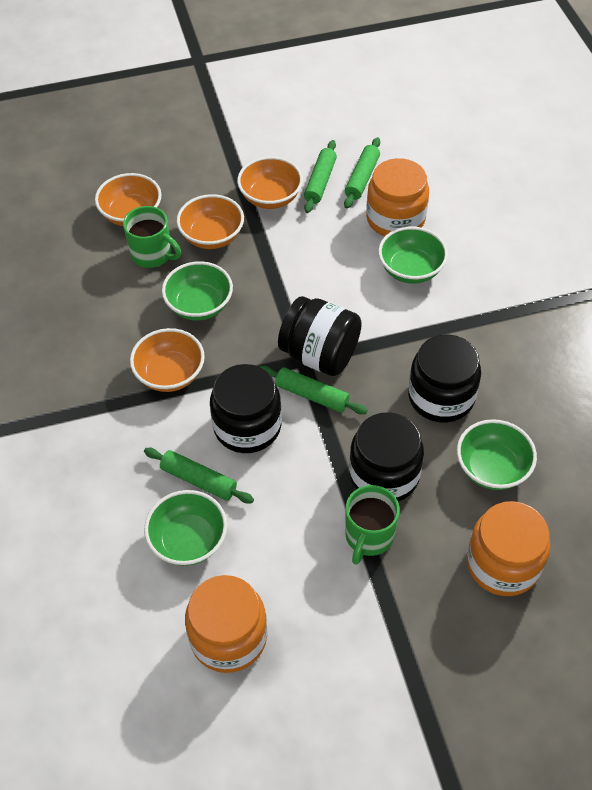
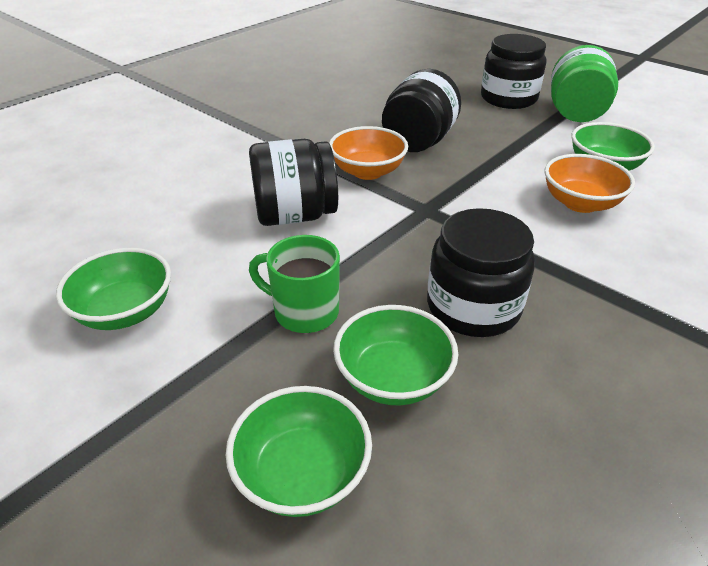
green jar: none = 0 -> [551,45,618,122] = 1
green mug: [123,206,181,268] [345,485,400,565] = 2 -> [249,235,340,333] = 1
green rolling pin: [144,448,254,504] [260,366,367,414] [304,140,337,213] [344,137,380,209] = 4 -> none = 0
orange bowl: [95,173,161,226] [130,328,205,392] [176,194,244,249] [237,156,303,209] = 4 -> [329,126,408,180] [544,154,635,213] = 2
orange jar: [185,575,267,673] [366,158,429,236] [466,501,551,596] = 3 -> none = 0

